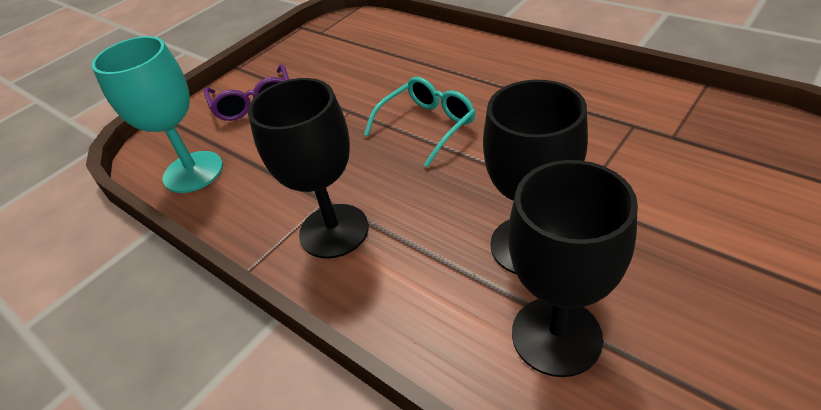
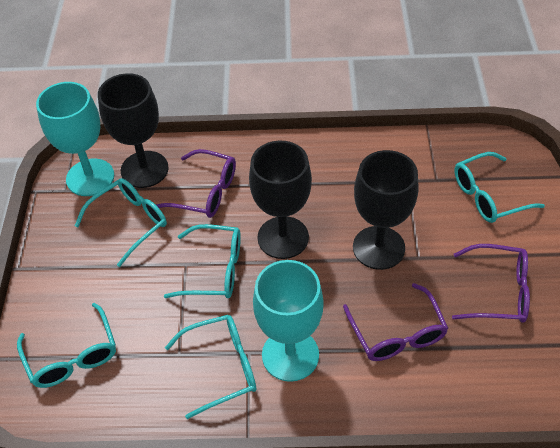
purple glasses: [204,64,289,121] = 1 -> [156,149,236,218] [343,283,448,361] [452,244,530,323] = 3
turquoise glasses: [364,77,476,167] = 1 -> [17,303,116,388] [75,178,167,267] [164,224,241,298] [165,315,256,419] [454,152,545,223] = 5
turquoise goblet: [92,36,223,193] = 1 -> [36,82,114,196] [253,260,324,382] = 2

